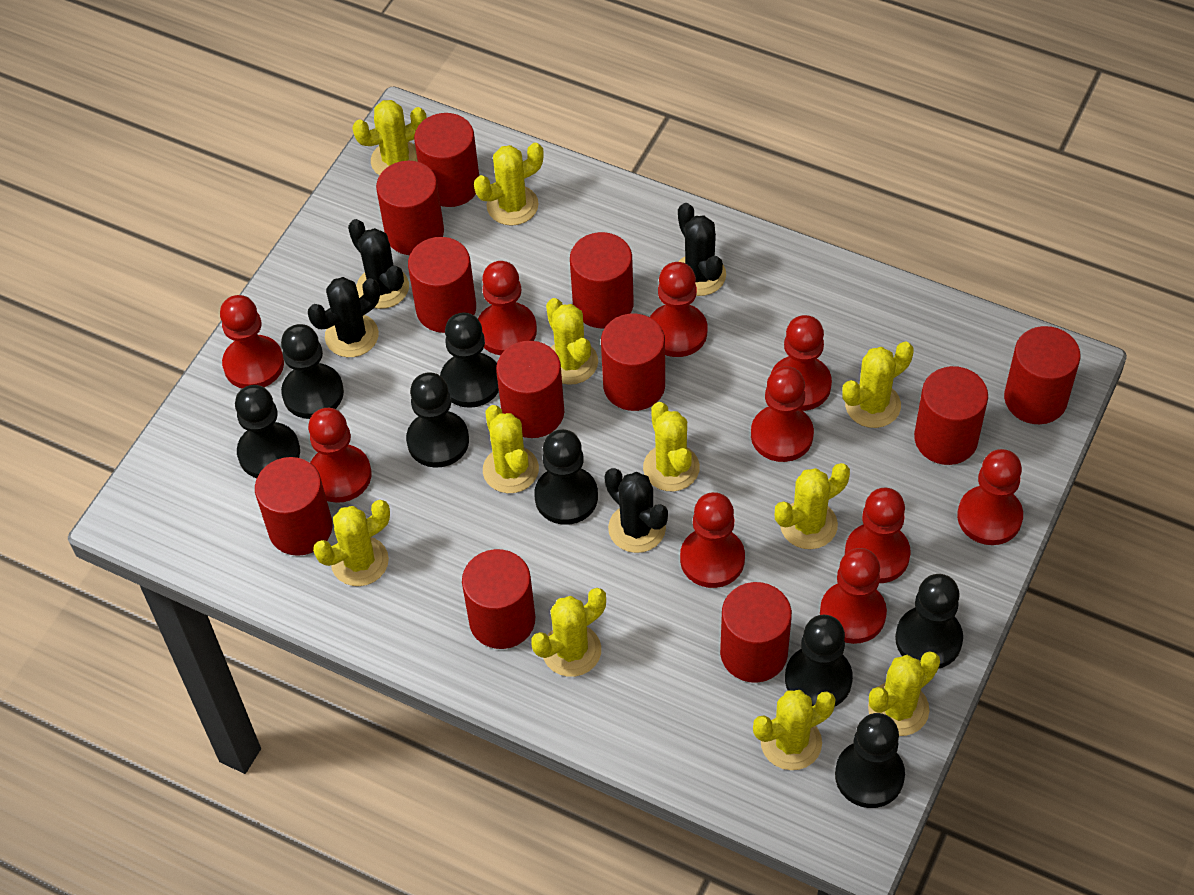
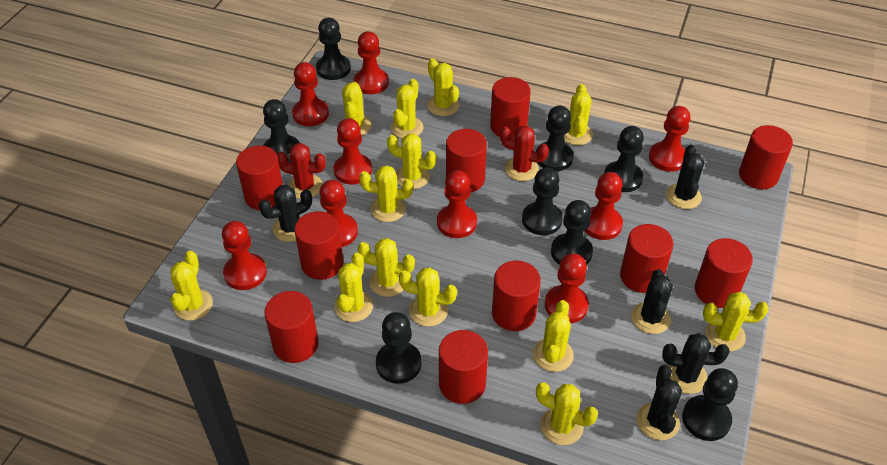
black cactus: [308,277,380,357] [348,219,409,309] [605,468,668,553] [678,203,726,296] = 4 -> [259,185,312,242] [631,269,673,334] [637,365,682,440] [662,333,730,394] [666,145,704,209] = 5
red cactus: none = 0 -> [277,143,326,199] [500,126,549,181] = 2
red cylinder: [255,457,333,556] [376,161,444,255] [408,237,476,333] [414,113,479,207] [462,549,535,649] [496,341,564,438] [570,232,634,328] [601,313,665,411] [720,582,792,683] [914,366,988,465] [1004,326,1081,424] = 11 -> [236,146,283,210] [264,291,319,363] [295,211,344,280] [439,330,488,404] [446,129,487,192] [490,77,531,139] [492,261,541,331] [620,224,674,293] [695,238,753,308] [739,125,793,189] = 10
red pawn: [220,295,284,389] [308,408,371,503] [478,261,537,355] [650,262,707,357] [680,492,745,588] [751,366,814,462] [771,315,832,411] [820,548,887,644] [845,488,911,583] [957,449,1023,545] = 10 -> [222,221,267,290] [292,62,329,126] [320,180,358,247] [333,118,372,185] [354,31,389,94] [437,170,477,238] [545,253,589,323] [585,172,623,240] [649,106,690,172] = 9
yellow cactus: [313,500,390,586] [352,100,427,175] [474,142,544,226] [483,405,539,493] [531,588,606,677] [546,298,598,385] [643,402,700,491] [753,690,836,770] [775,463,850,549] [842,342,914,428] [868,651,940,736] = 11 -> [170,251,213,321] [334,253,373,322] [340,82,372,135] [358,238,415,297] [359,165,413,222] [387,134,436,189] [391,79,423,138] [399,267,457,327] [427,58,459,116] [533,300,574,372] [536,382,598,445] [564,84,593,145] [703,292,769,352] = 13

